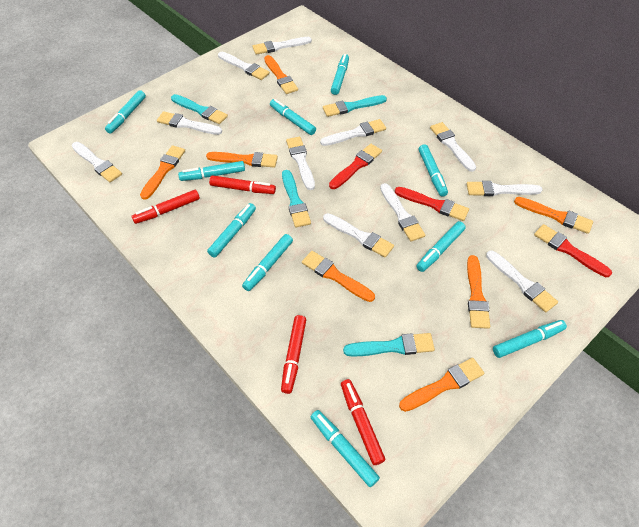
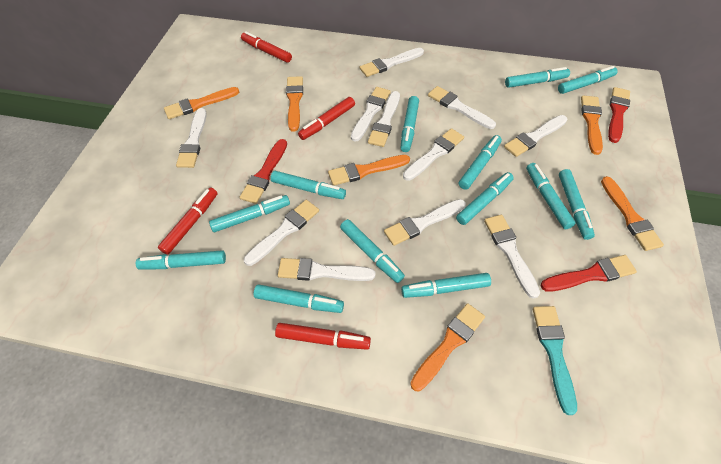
orange brush: [140,145,185,200] [206,152,278,168] [264,55,298,94] [302,251,375,302] [399,358,484,412] [467,255,490,329] [514,197,593,234] = 7 -> [164,87,239,119] [286,76,303,132] [328,155,410,186] [410,303,485,391] [581,95,603,155] [601,176,664,251] = 6
turquoise brush: [171,94,228,124] [282,170,311,227] [323,95,387,117] [343,333,435,357] = 4 -> [533,306,577,415] = 1
turquoise marker: [105,90,146,134] [178,161,245,181] [207,203,256,258] [242,234,293,291] [270,99,316,135] [311,410,380,487] [331,54,349,95] [416,221,466,272] [419,144,448,197] [493,320,567,358] = 10 -> [136,250,226,270] [209,195,290,232] [254,284,344,313] [271,171,346,199] [340,219,405,283] [401,96,419,152] [401,273,491,298] [456,172,514,225] [459,135,502,190] [505,67,570,88] [526,163,576,229] [558,66,618,94] [559,169,595,240] = 13

